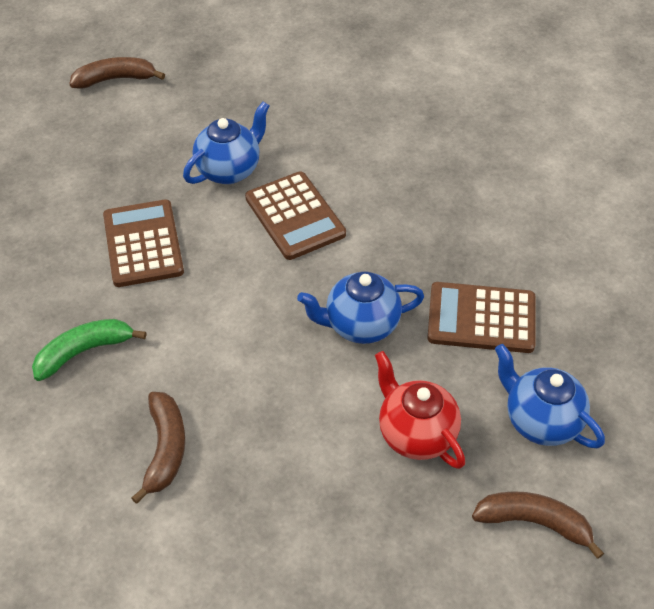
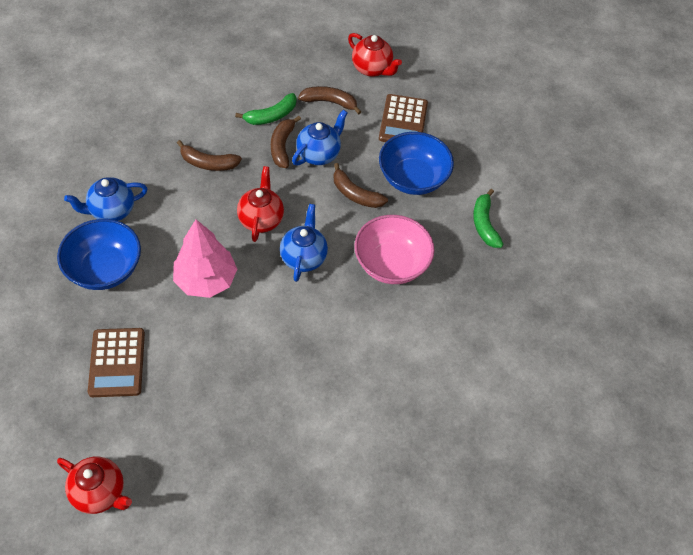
blue bowl: none = 0 -> [57,219,141,290] [379,132,454,195] = 2
brown banana: [70,57,165,89] [131,392,185,504] [472,491,604,559] = 3 -> [177,140,242,171] [271,116,301,168] [298,86,361,114] [334,163,388,208] = 4
brown calculator: [103,199,184,287] [245,171,346,260] [427,282,536,353] = 3 -> [88,328,145,397] [379,94,428,142] = 2
green banana: [32,319,146,381] = 1 -> [235,93,297,125] [473,189,504,248] = 2
pink bowl: none = 0 -> [354,215,435,284] = 1
pink tree: none = 0 -> [173,219,237,298] = 1
red teapot: [375,351,465,469] = 1 -> [57,457,132,514] [237,166,284,242] [348,33,402,77] = 3

